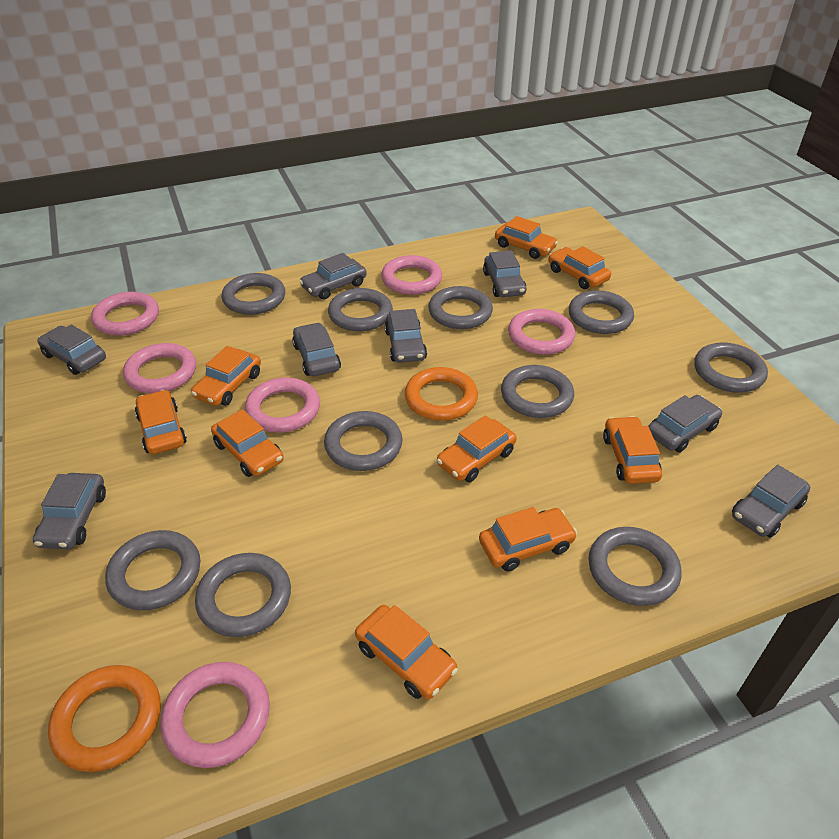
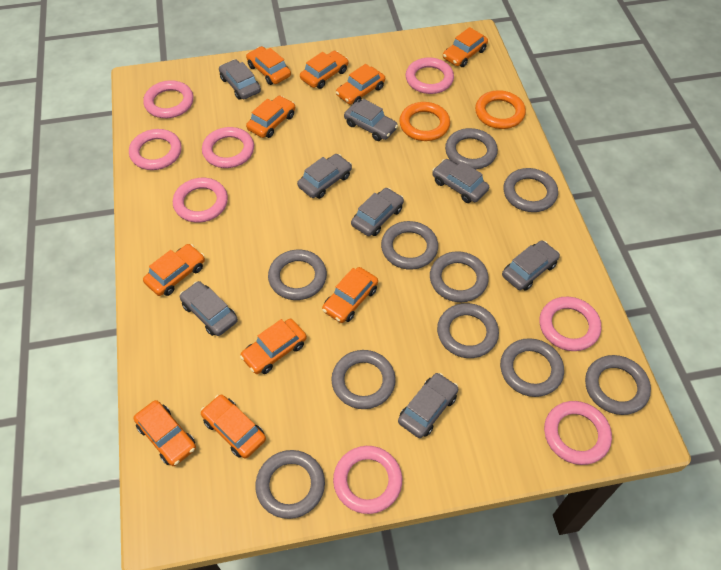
orange car: [135,390,187,454] [191,346,261,406] [211,409,284,477] [355,605,458,699] [437,415,517,482] [479,507,577,571] [495,216,558,259] [549,246,611,289] [603,416,662,484] = 9 -> [134,400,196,466] [143,244,205,296] [201,395,266,459] [240,319,307,374] [246,46,291,85] [246,96,295,138] [300,51,348,89] [322,267,378,323] [336,64,385,105] [443,27,488,67] = 10
pink ring: [91,292,159,336] [123,343,196,393] [160,662,270,768] [245,377,320,433] [381,255,442,295] [508,309,575,355] = 6 -> [129,129,182,170] [143,80,194,118] [173,178,228,223] [202,127,254,168] [333,446,402,514] [406,58,454,94] [540,296,601,351] [544,401,612,465] = 8

